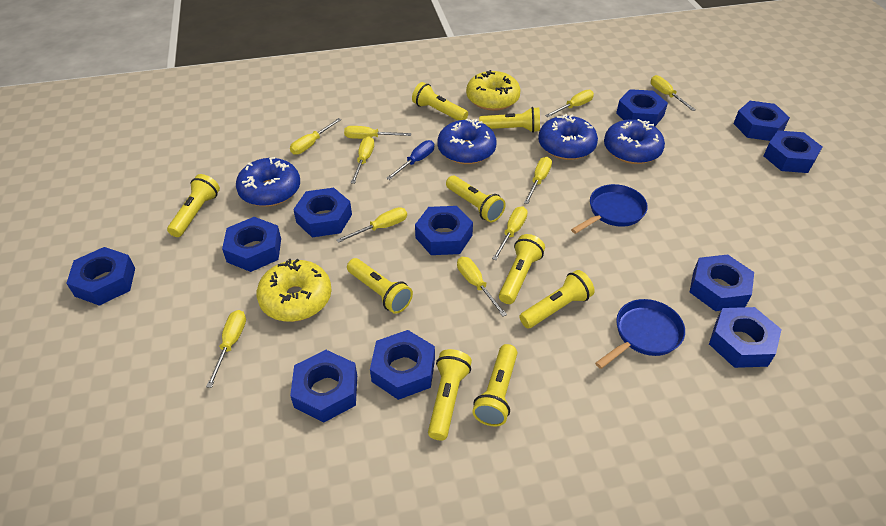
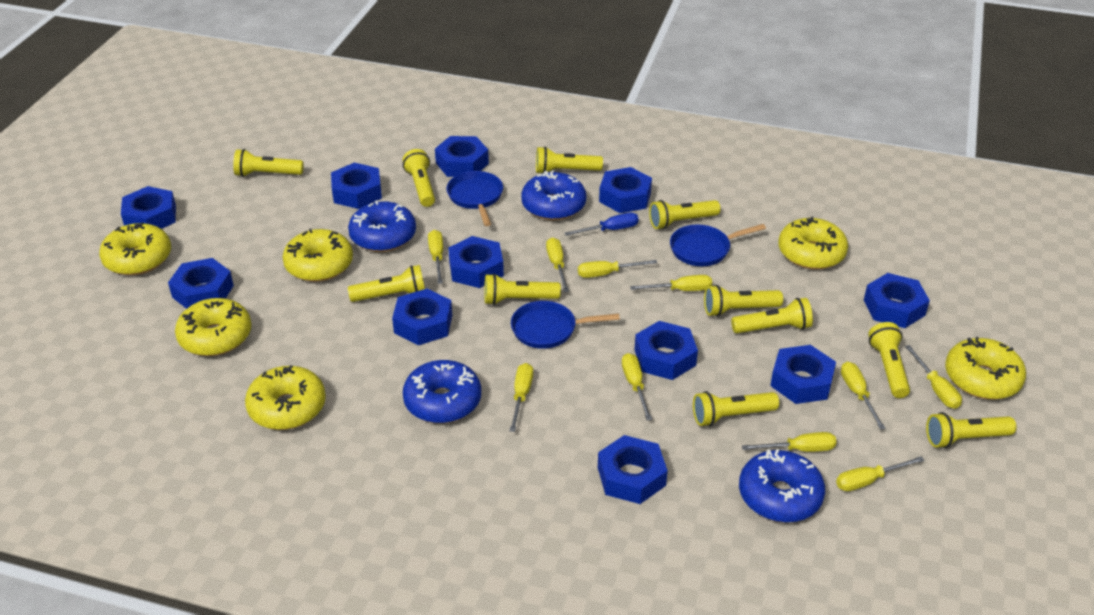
blue pan: [571,184,648,234] [595,299,685,369] = 2 -> [446,171,503,226] [511,301,620,349] [670,224,766,266] = 3
yellow donut: [257,259,332,322] [466,70,521,111] = 2 -> [99,222,171,275] [175,298,251,356] [245,365,326,430] [283,229,353,282] [778,217,848,270] [945,336,1026,400] = 6
yellow flashlight: [167,174,220,237] [347,258,413,314] [412,82,468,120] [428,349,472,441] [446,176,506,222] [472,344,517,427] [479,107,540,133] [499,234,545,304] [519,270,595,328] = 9 -> [233,149,304,177] [348,265,425,302] [403,149,435,207] [484,274,561,305] [536,147,603,174] [649,200,721,229] [693,391,779,426] [704,285,783,317] [731,298,813,333] [868,322,910,398] [926,412,1016,448] = 11

